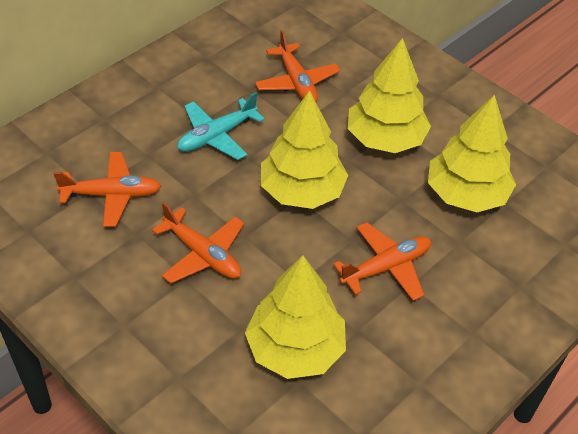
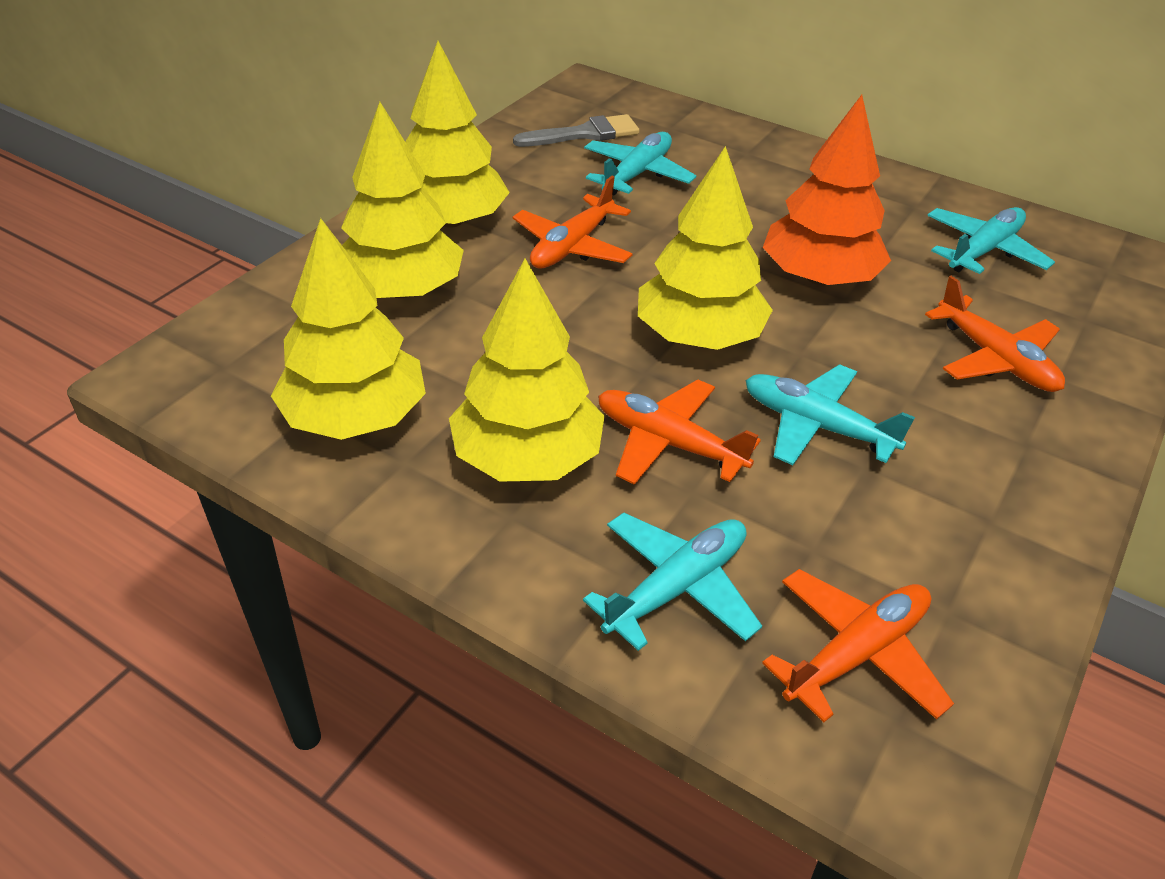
grey brush: none = 0 -> [513,114,639,147] = 1
orange tree: none = 0 -> [763,95,891,285] = 1
turquoise plane: [177,92,264,160] = 1 -> [583,513,762,651] [584,132,696,195] [745,364,915,465] [927,207,1055,274] = 4
yellow tree: [245,255,346,379] [261,90,348,209] [348,38,431,153] [428,95,516,212] = 4 -> [271,218,426,440] [341,102,464,298] [405,41,510,228] [449,259,605,482] [638,146,773,350] = 5

